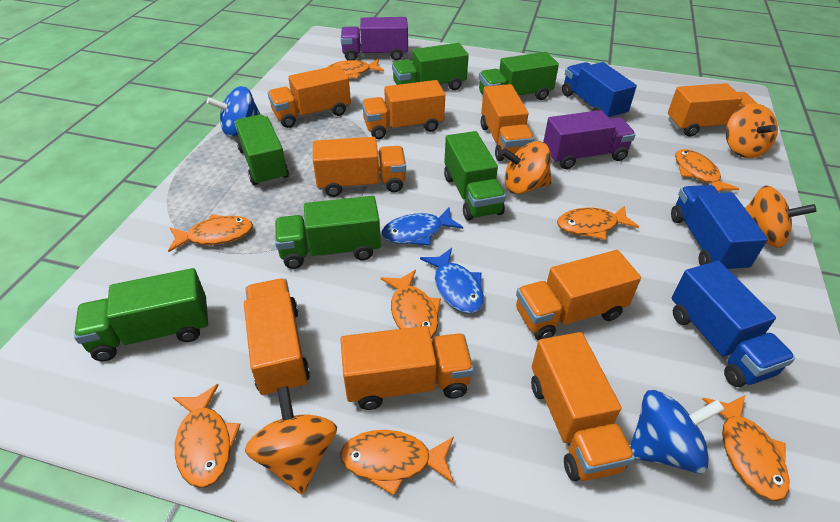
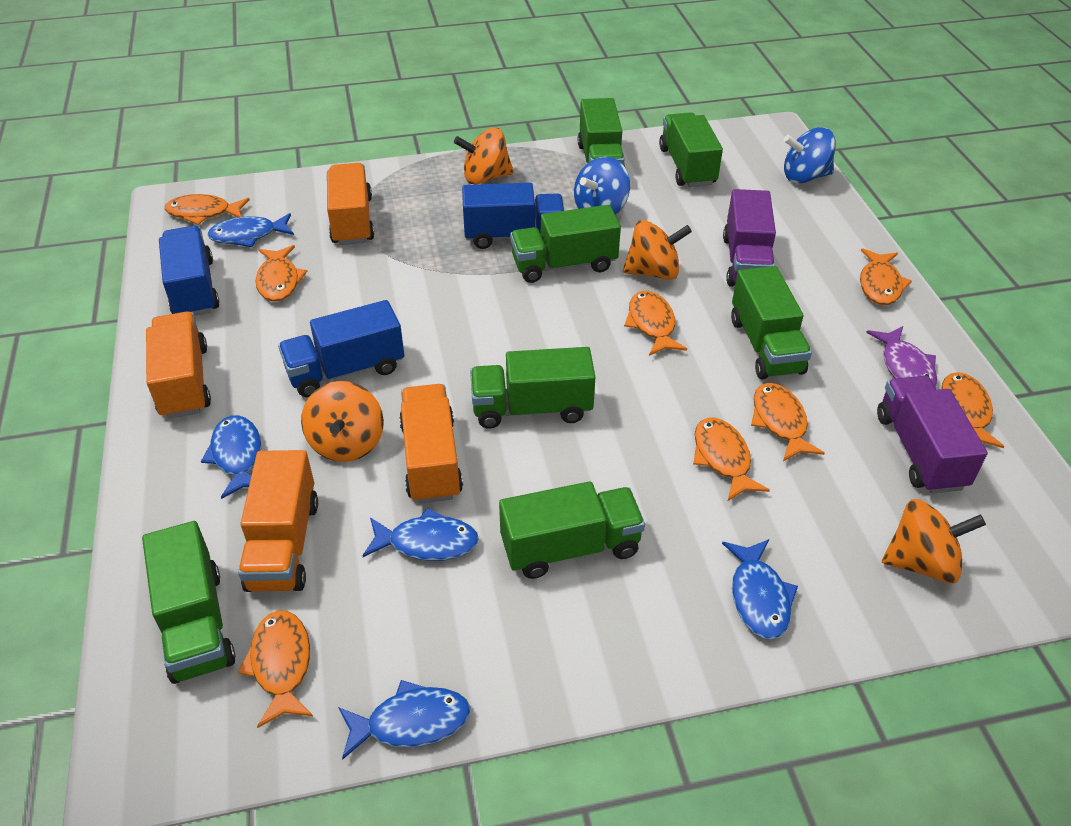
blue fish: [381,207,463,245] [420,248,484,313] = 2 -> [201,415,261,499] [207,213,294,247] [338,680,470,760] [362,508,479,561] [722,539,798,639] = 5
green truck: [74,268,208,361] [234,115,289,186] [275,196,381,269] [392,43,469,90] [444,131,506,221] [479,52,559,100] = 6 -> [142,521,236,684] [470,347,595,429] [499,481,645,579] [510,205,621,283] [578,98,626,169] [659,112,723,187] [731,266,812,379] = 7
orange truck: [244,278,310,397] [268,65,351,128] [313,137,406,197] [341,326,474,410] [362,80,445,139] [481,84,534,161] [516,250,641,341] [531,332,635,481] [668,83,757,137] = 9 -> [146,312,211,419] [238,450,318,592] [327,163,375,245] [399,384,463,504] = 4
purple fish: none = 0 -> [866,326,937,387] = 1

